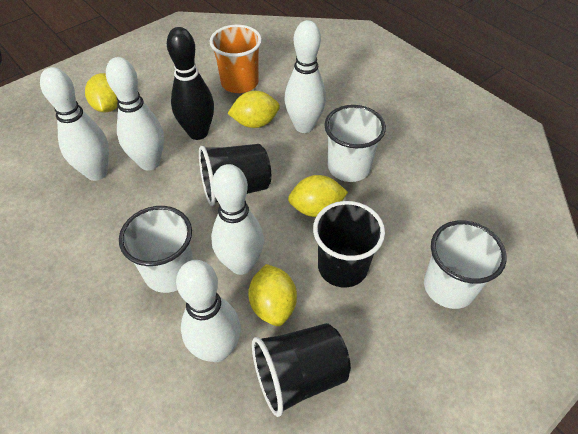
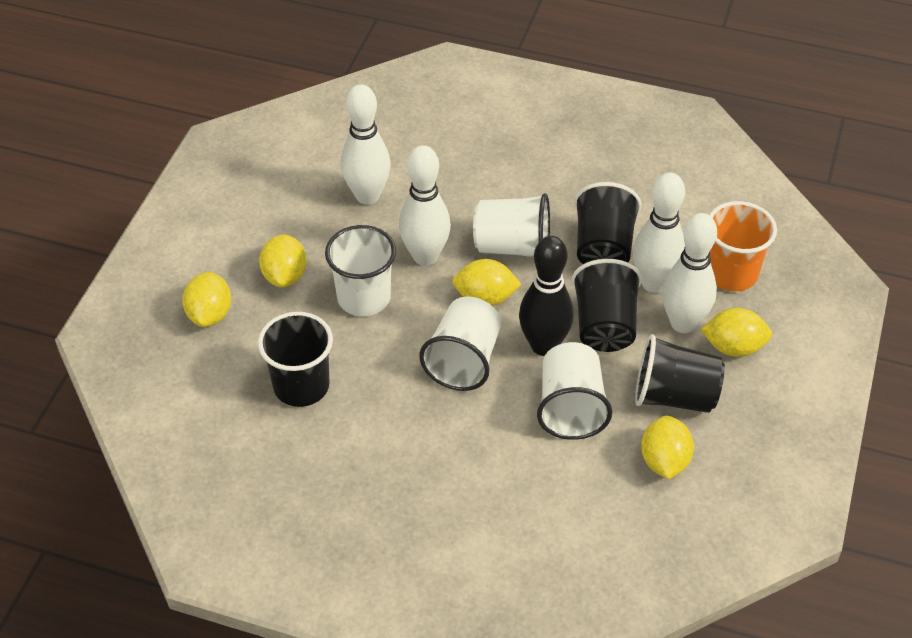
black cup: [199,144,271,206] [252,323,351,417] [313,201,385,288] = 3 -> [258,312,333,407] [572,259,642,352] [574,182,642,264] [635,334,725,413] = 4
white bowling pin: [40,67,109,181] [106,57,164,171] [176,260,241,362] [211,164,264,275] [285,20,326,133] = 5 -> [341,84,391,204] [399,145,451,266] [633,173,685,293] [662,213,717,333] = 4
white cup: [119,206,193,293] [325,105,386,182] [424,220,507,309] = 3 -> [325,225,396,316] [419,297,501,391] [473,193,550,257] [537,342,612,440] = 4
yellow lemon: [85,73,118,112] [227,91,280,128] [248,264,297,326] [288,175,348,217] = 4 -> [182,272,231,327] [259,234,307,288] [452,259,522,306] [641,415,694,480] [701,308,772,357] = 5

